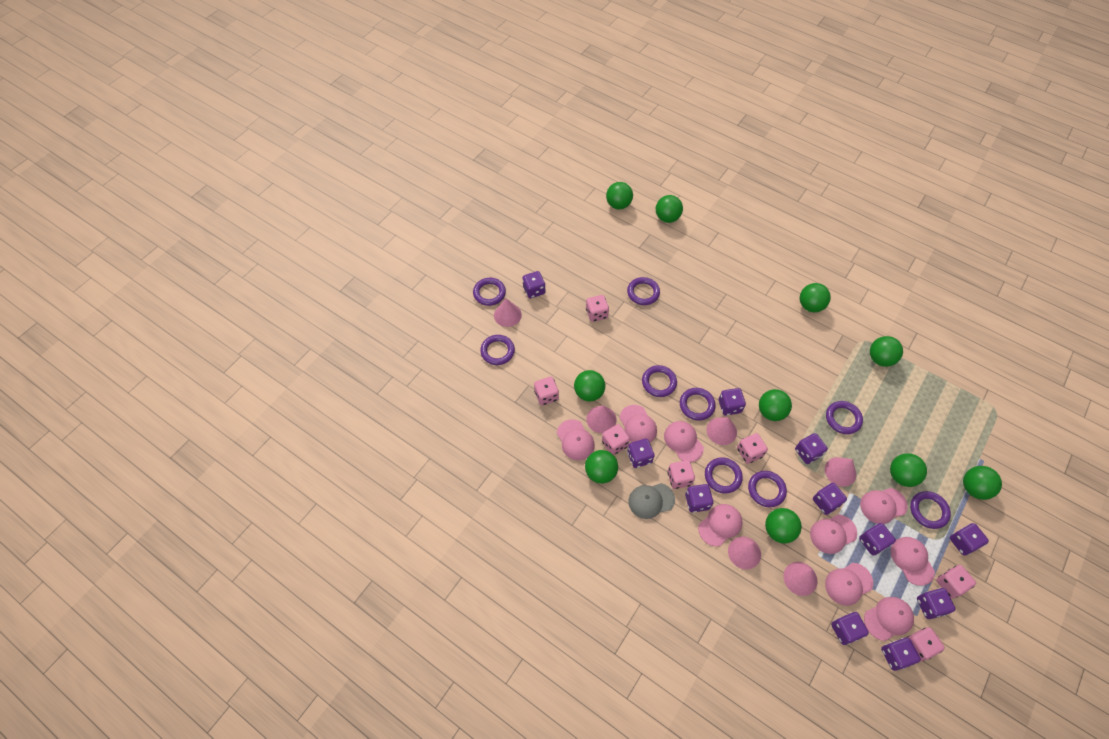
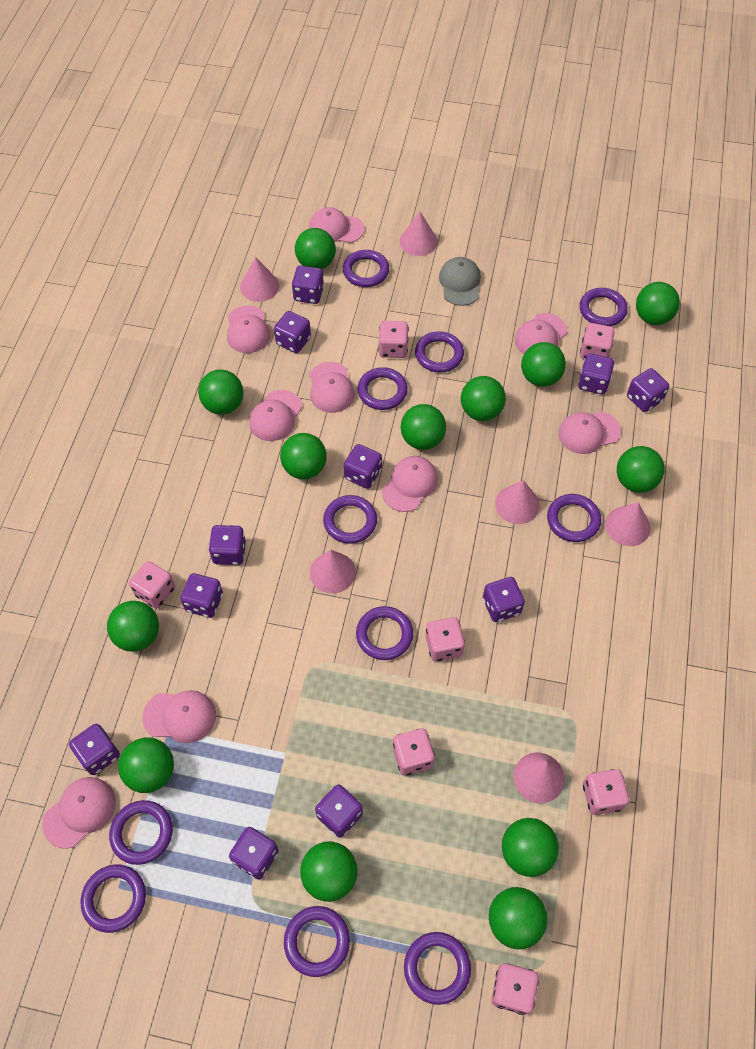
green ball: [574,370,605,401] [585,450,618,483] [606,182,633,209] [656,195,683,223] [759,389,792,421] [765,508,802,543] [800,283,831,312] [870,336,903,367] [890,453,927,487] [963,466,1002,500] = 10 -> [107,601,159,652] [118,737,174,793] [198,370,243,415] [280,433,327,479] [295,228,336,269] [300,841,357,902] [401,404,446,450] [461,376,506,421] [489,887,547,949] [502,818,559,877] [521,342,566,387] [617,446,665,493] [636,282,680,325] = 13
purple ring: [473,278,506,306] [480,335,515,365] [627,277,660,305] [642,365,677,397] [680,388,716,420] [705,458,743,494] [748,471,787,507] [826,401,863,434] [910,491,951,529] = 9 -> [80,864,146,933] [109,800,173,865] [284,906,350,977] [323,495,377,544] [343,250,389,287] [356,606,413,660] [357,367,408,410] [404,932,471,1005] [415,331,464,373] [547,494,601,542] [580,288,628,326] = 11

